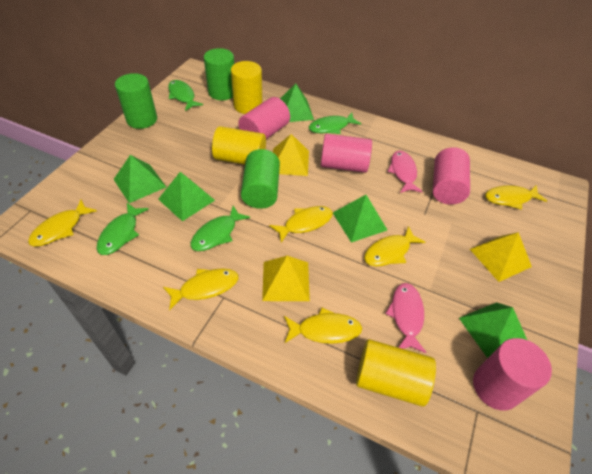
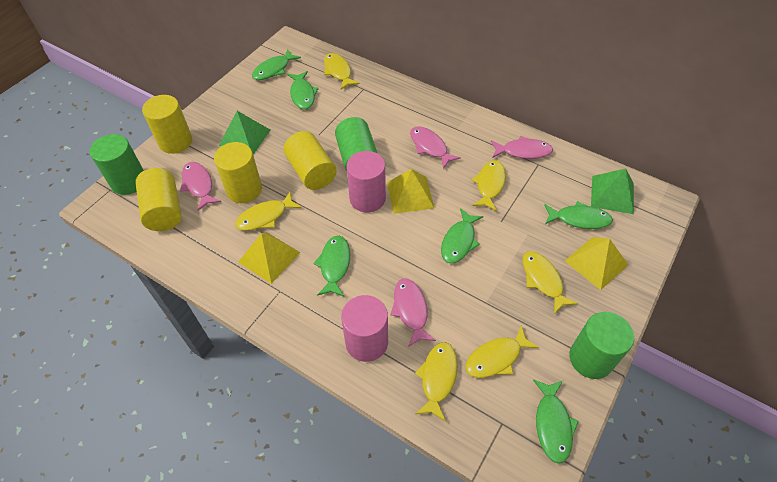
green fish: [96,203,149,255] [168,80,203,111] [190,206,250,251] [309,113,361,134] = 4 -> [252,49,301,80] [288,71,319,109] [313,235,350,297] [441,208,484,264] [533,379,579,464] [544,201,613,229] = 6
green pyramid: [113,155,166,203] [158,172,215,221] [280,83,314,122] [333,195,387,243] [459,302,527,358] = 5 -> [219,111,270,155] [591,168,634,214] = 2
pink cylinder: [238,97,290,139] [321,134,372,173] [433,147,470,205] [473,338,552,410] = 4 -> [341,295,388,362] [346,151,386,212] = 2
pink fish: [385,283,427,353] [387,151,423,193] = 2 -> [180,162,221,211] [390,278,436,347] [410,126,461,169] [491,135,553,159] = 4
yellow cylinder: [212,126,266,165] [231,61,262,114] [356,339,436,407] = 3 -> [135,168,182,231] [142,95,192,154] [214,142,262,203] [284,131,337,190] = 4

